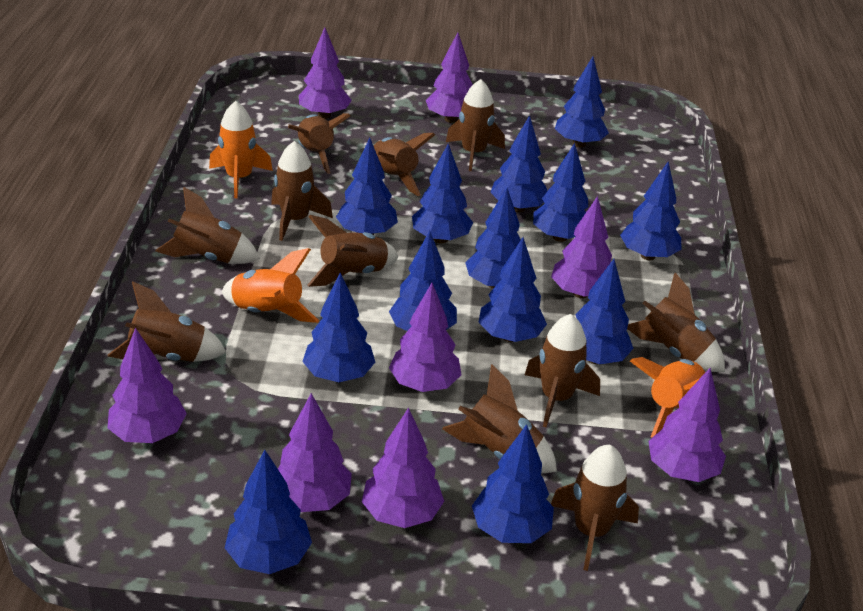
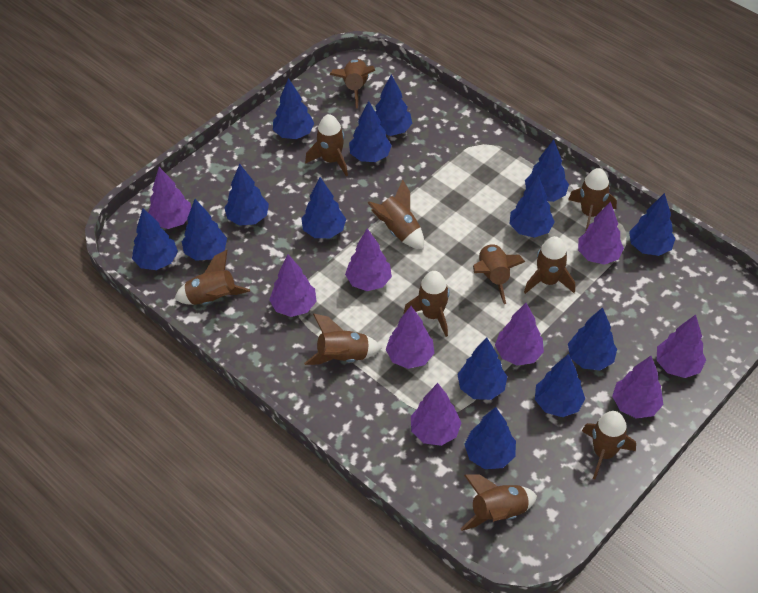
blue tree: [225,450,312,574] [303,272,375,382] [336,138,398,235] [389,231,457,331] [412,144,473,243] [465,188,521,289] [472,424,554,543] [479,237,547,342] [490,115,547,212] [533,143,588,242] [555,56,609,147] [575,259,633,364] [620,162,682,260] = 13 -> [132,208,178,270] [182,199,227,261] [224,164,269,226] [273,78,314,139] [301,177,346,238] [349,101,392,162] [375,75,412,136] [457,338,507,400] [464,407,516,469] [510,175,555,238] [525,140,569,202] [535,354,585,417] [568,307,617,370] [629,193,676,256] = 14
orange rocket: [209,101,273,198] [222,248,319,323] [630,357,705,437] = 3 -> none = 0
purple tree: [108,328,187,443] [278,393,352,512] [299,27,352,119] [362,407,444,528] [389,283,461,392] [426,32,473,123] [551,196,612,298] [649,368,726,482] = 8 -> [148,167,191,229] [269,254,317,317] [345,228,392,291] [386,306,434,369] [411,383,462,446] [495,303,544,366] [578,201,624,265] [612,356,663,419] [657,315,706,378] = 9

